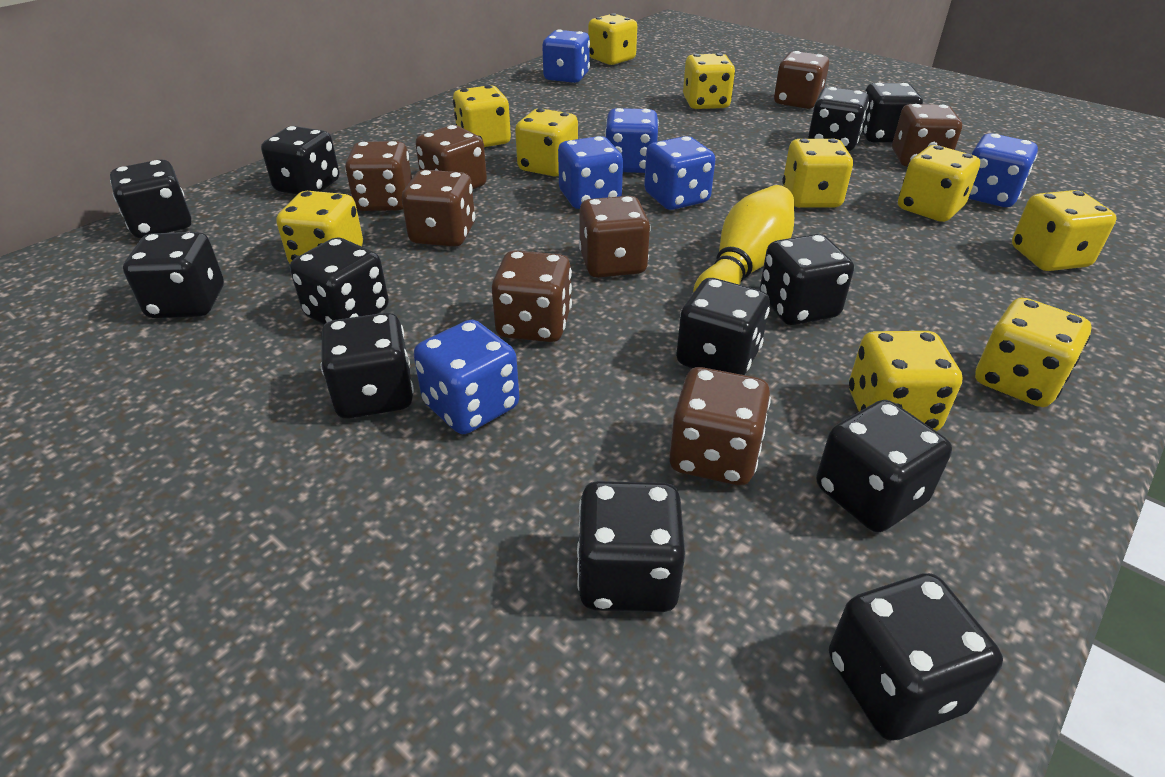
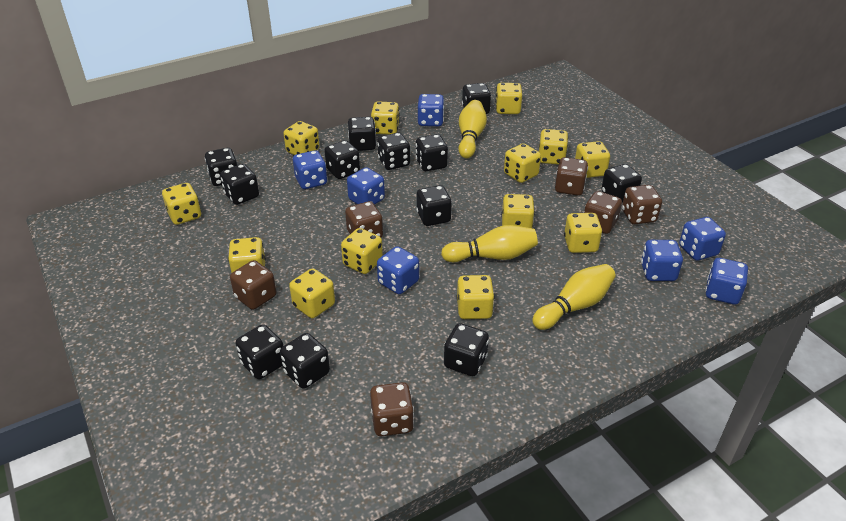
blue dice: [414,320,519,434] [542,30,590,83] [558,136,623,209] [605,108,659,173] [644,136,715,210] [968,133,1038,207] = 6 -> [293,150,327,189] [347,167,385,205] [377,246,419,294] [418,94,444,126] [641,240,683,281] [679,217,726,261] [705,258,748,305] = 7
brown dice: [345,141,412,211] [402,170,475,247] [415,125,487,189] [492,250,572,342] [579,196,651,278] [669,367,771,485] [774,51,829,109] [892,104,962,167] = 8 -> [230,260,276,310] [345,201,383,237] [370,382,414,436] [555,157,588,196] [584,191,622,234] [622,185,662,224] = 6
yellow bowling pin: [693,185,794,293] = 1 -> [441,225,538,262] [459,100,487,158] [532,264,616,330] = 3
yellow dice: [276,191,363,263] [453,85,511,147] [515,108,578,177] [588,13,637,65] [683,53,735,109] [782,139,853,208] [849,331,963,431] [898,145,980,222] [975,298,1091,407] [1012,190,1116,271] = 10 -> [162,183,201,225] [228,237,266,273] [283,121,320,155] [289,268,335,318] [341,228,383,274] [371,101,400,135] [456,275,494,319] [495,83,522,114] [501,194,535,228] [504,143,541,183] [539,129,568,165] [564,213,602,253] [575,141,610,178] = 13

